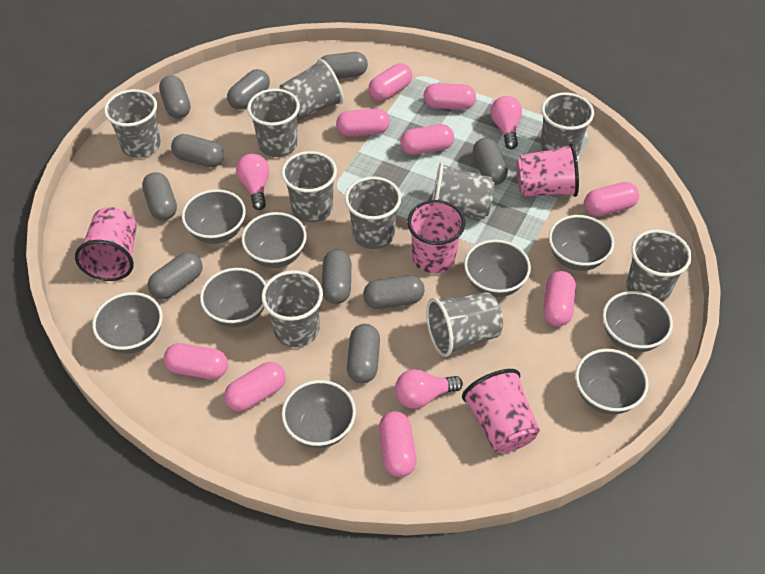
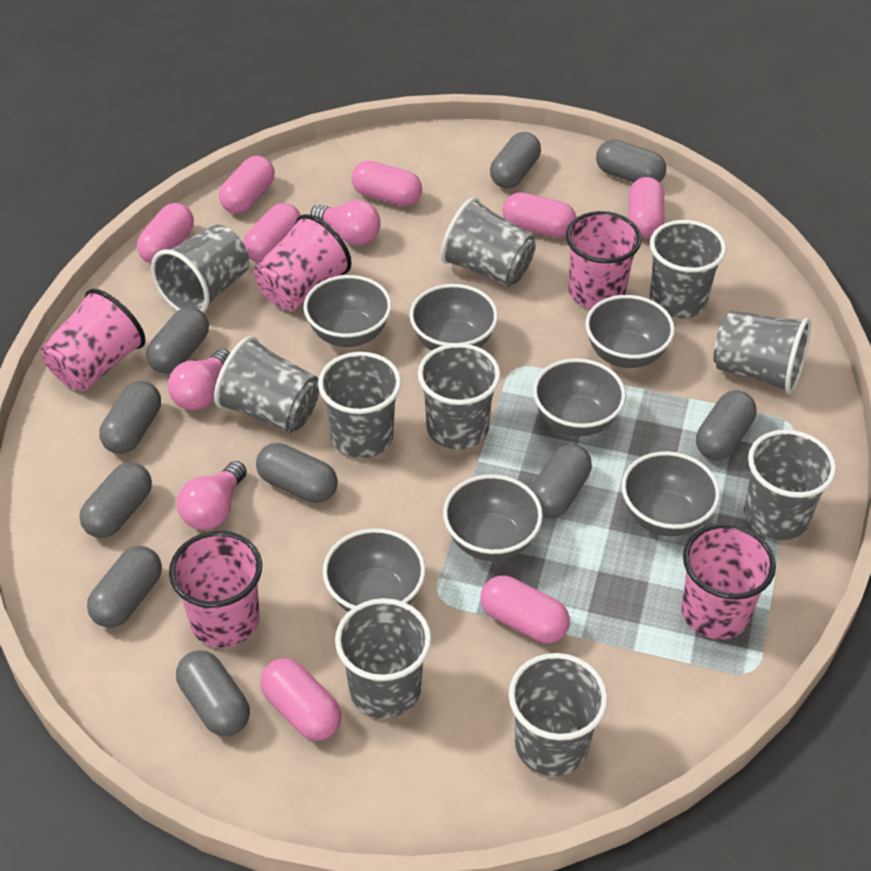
grey bowl: [92,292,163,354] [182,189,246,244] [200,268,266,327] [242,212,307,268] [282,380,356,448] [464,240,531,297] [549,215,614,271] [575,349,649,414] [603,291,673,352] = 9 -> [304,275,392,347] [323,528,426,612] [410,284,498,351] [443,474,543,561] [533,358,626,436] [585,295,675,368] [622,451,720,536] = 7
pink capsule: [164,343,228,380] [224,362,286,412] [336,109,390,136] [369,63,412,101] [379,411,416,477] [400,124,454,155] [423,83,476,110] [543,271,576,327] [584,182,639,217] = 9 -> [137,203,194,263] [219,156,275,214] [243,203,301,262] [260,658,342,741] [352,161,422,206] [481,576,570,643] [502,192,576,238] [628,177,664,239] = 8
pink cup: [75,207,137,281] [407,200,465,274] [462,369,540,453] [517,143,579,197] = 4 -> [41,289,146,391] [169,531,262,647] [254,214,352,311] [566,211,642,308] [681,523,776,639] = 5

